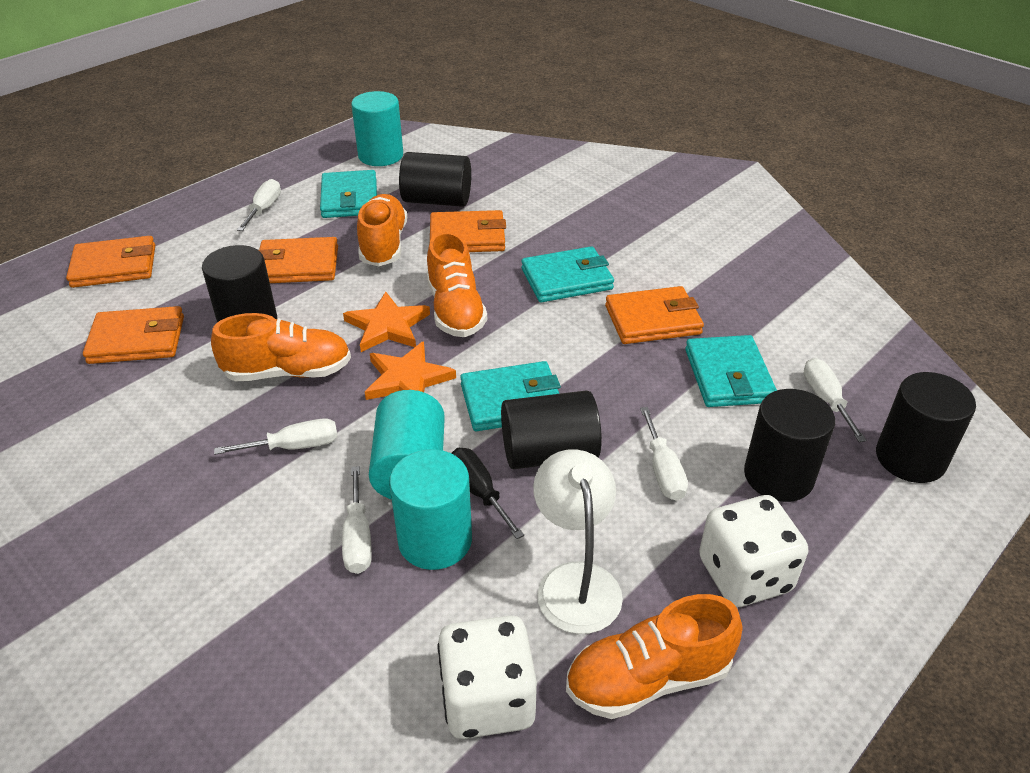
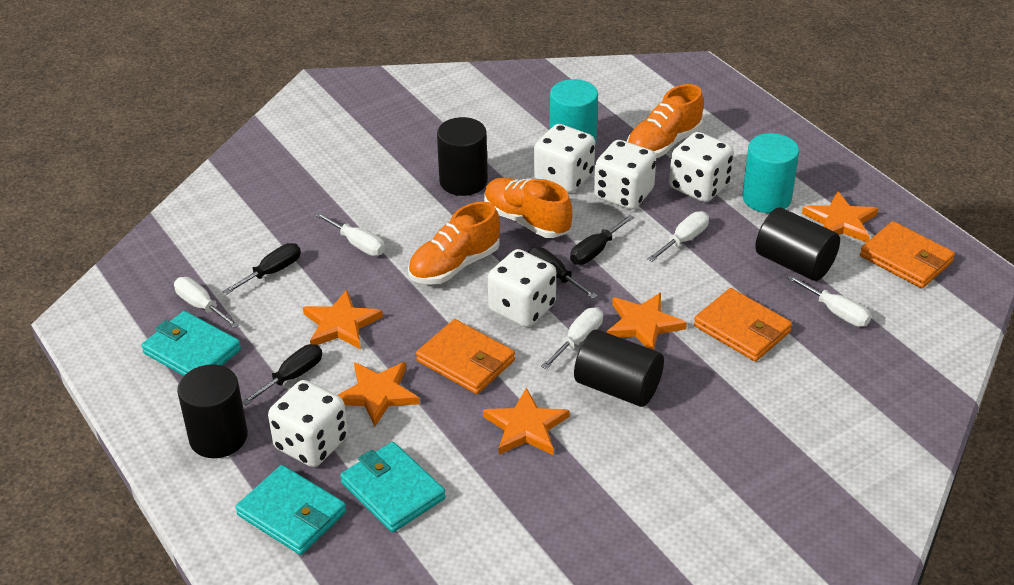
black cylinder: [202,245,277,323] [399,152,471,207] [501,390,602,469] [744,389,835,502] [876,372,976,483] = 5 -> [177,364,248,458] [437,117,488,196] [574,329,664,407] [755,207,840,281] = 4
black screwdriver: [451,448,524,539] = 1 -> [223,243,301,294] [242,344,322,405] [527,247,598,299] [570,215,634,265] = 4
orange shoe: [211,313,351,382] [357,194,407,266] [427,231,487,337] [566,594,742,719] = 4 -> [408,201,500,285] [484,178,572,238] [627,84,704,158] = 3
orange star: [343,292,430,352] [365,341,456,400] = 2 -> [303,290,383,349] [337,362,420,427] [483,388,570,455] [607,293,687,350] [802,191,878,242] = 5
orange wallet: [66,236,155,288] [83,306,184,364] [259,237,338,283] [430,210,506,252] [605,286,704,344] = 5 -> [416,319,515,394] [694,288,792,362] [860,221,955,288] = 3
turquoise cylinder: [351,91,403,166] [369,390,445,499] [389,449,472,570] = 3 -> [550,79,598,145] [742,133,799,213] = 2
turquoise wallet: [320,170,377,218] [460,361,561,431] [521,246,614,302] [685,335,777,407] = 4 -> [141,311,241,376] [235,465,346,555] [340,442,446,532] = 3
white dice: [438,616,537,739] [699,495,808,607] = 2 -> [268,380,348,467] [488,249,556,327] [534,124,595,193] [594,140,656,210] [669,132,734,202] = 5
white lamp: [533,449,623,634] = 1 -> none = 0

